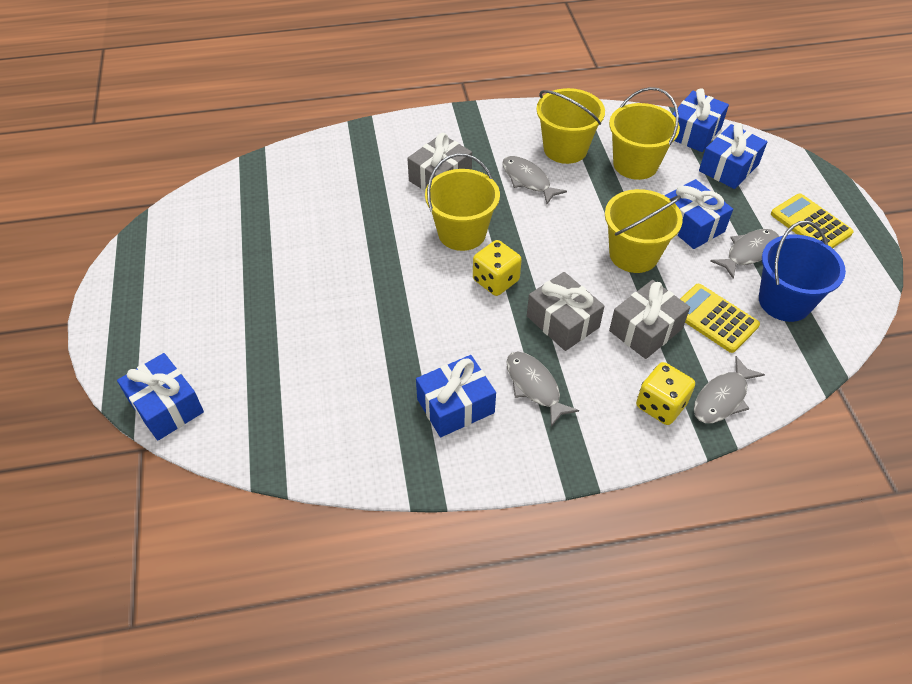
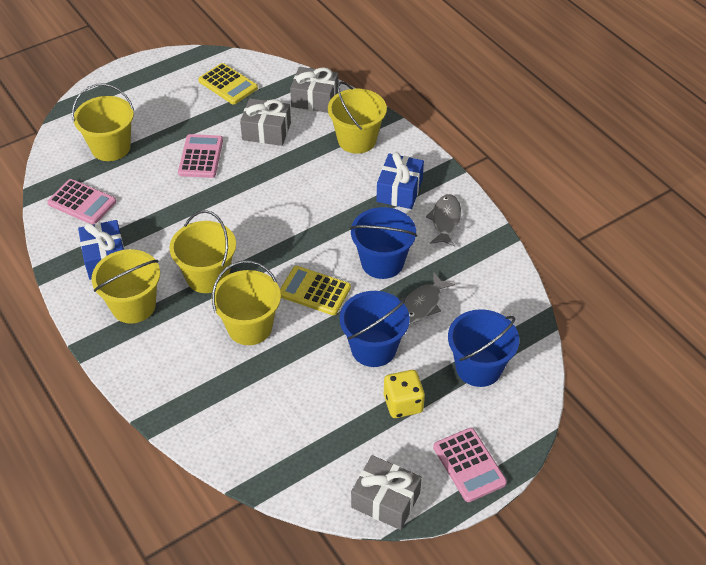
blue bucket: [759,221,846,322] = 1 -> [339,291,410,367] [350,207,417,279] [448,309,519,387] = 3
blue gift: [117,353,204,440] [416,355,496,437] [664,179,733,249] [673,88,729,152] [699,123,767,189] = 5 -> [78,220,124,280] [376,152,424,209] = 2
grey fish: [503,156,567,204] [506,352,579,427] [694,356,765,423] [710,229,779,279] = 4 -> [404,273,455,324] [426,194,461,246] = 2
pink calculator: none = 0 -> [47,179,116,225] [178,134,223,178] [433,428,507,502] = 3
yellow bucket: [425,153,500,251] [536,88,605,164] [605,189,683,273] [609,87,680,180] = 4 -> [72,83,134,161] [91,249,160,324] [169,210,236,293] [212,260,281,345] [328,81,387,154] = 5
yellow dice: [473,240,522,296] [636,362,695,425] = 2 -> [384,370,425,418] = 1

